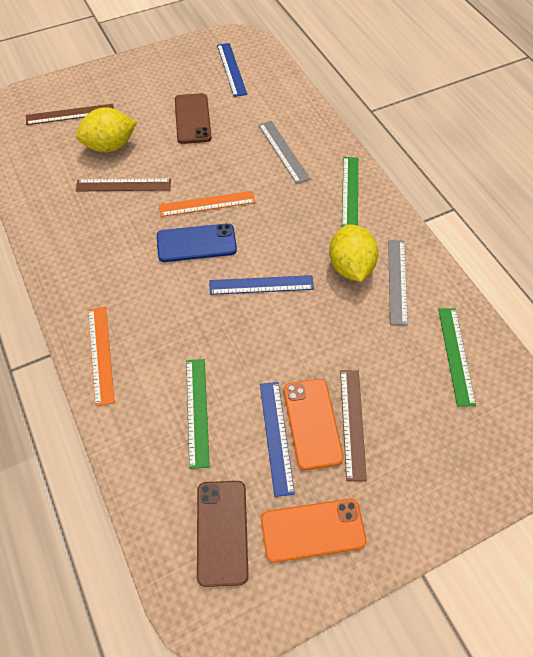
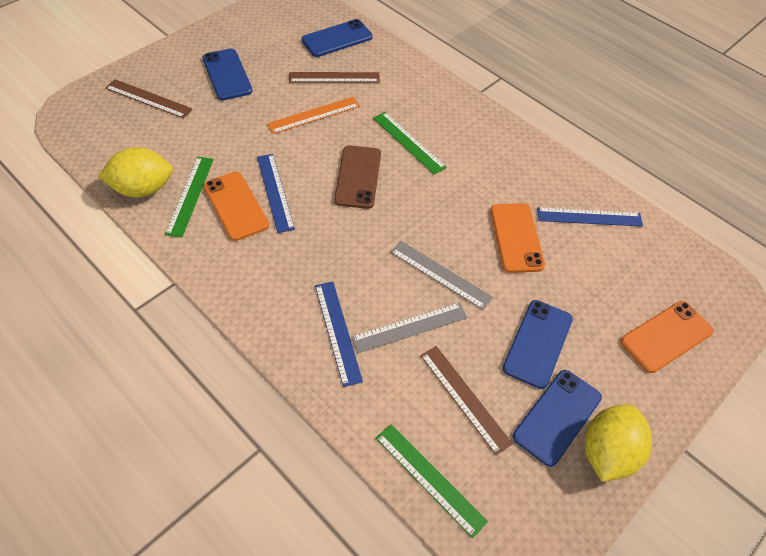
blue phone: [157,223,237,262] = 1 -> [203,49,253,100] [301,19,373,57] [503,300,573,389] [513,370,602,467] = 4
brown phone: [175,93,212,144] [197,481,249,587] = 2 -> [334,146,381,209] = 1
orange phone: [261,498,367,563] [284,379,344,470] = 2 -> [203,172,269,241] [490,203,545,273] [621,301,714,373] = 3
orange ruler: [88,307,115,406] [159,191,256,217] = 2 -> [267,97,360,134] = 1

